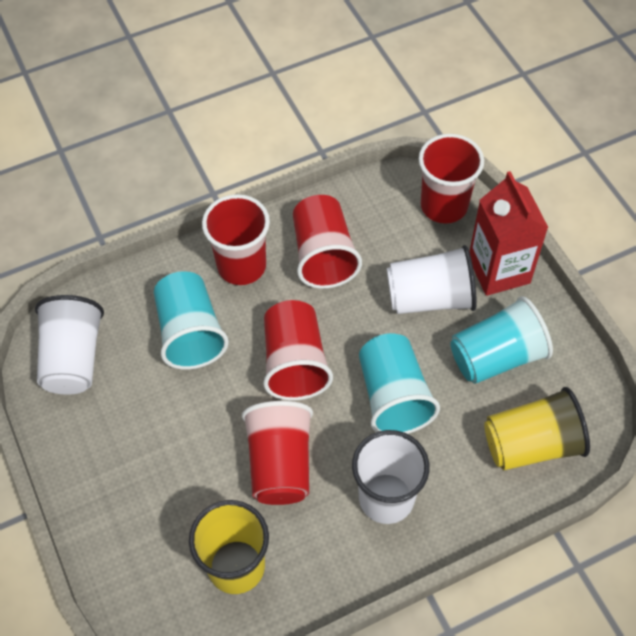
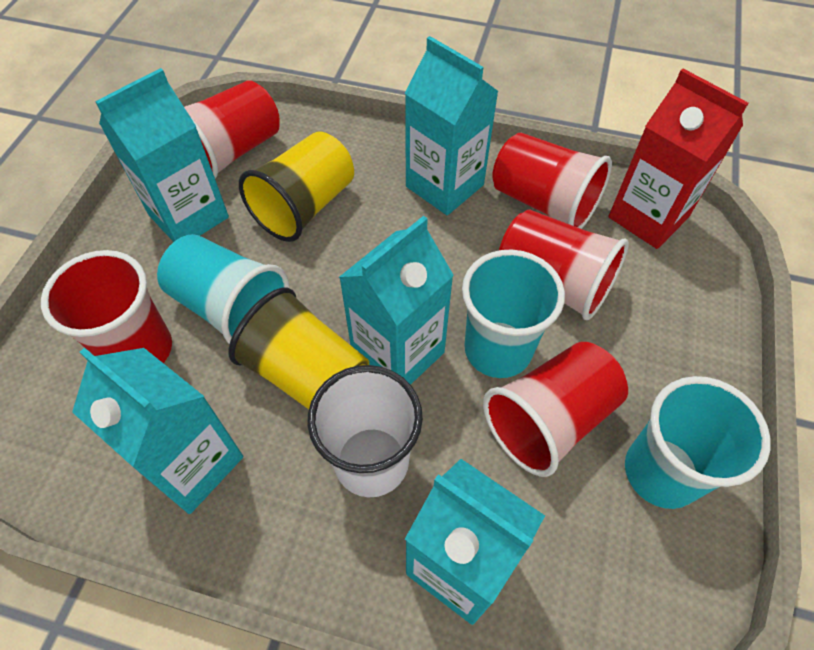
turquoise carton: none = 0 -> [72,348,243,514] [95,68,229,242] [339,216,454,385] [405,36,499,215] [405,459,545,625] = 5
white cup: [35,295,104,395] [352,430,430,524] [387,245,477,314] = 3 -> [308,365,423,497] = 1

